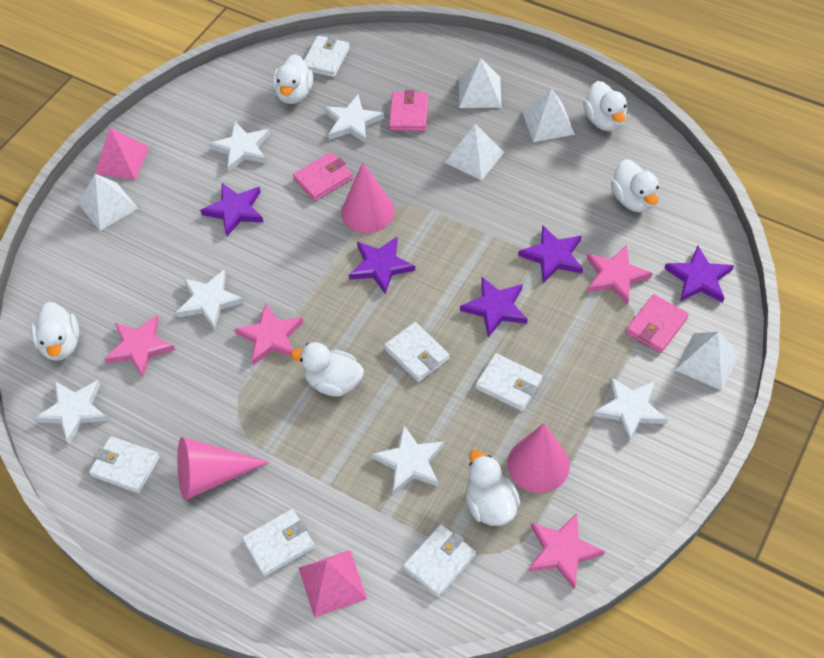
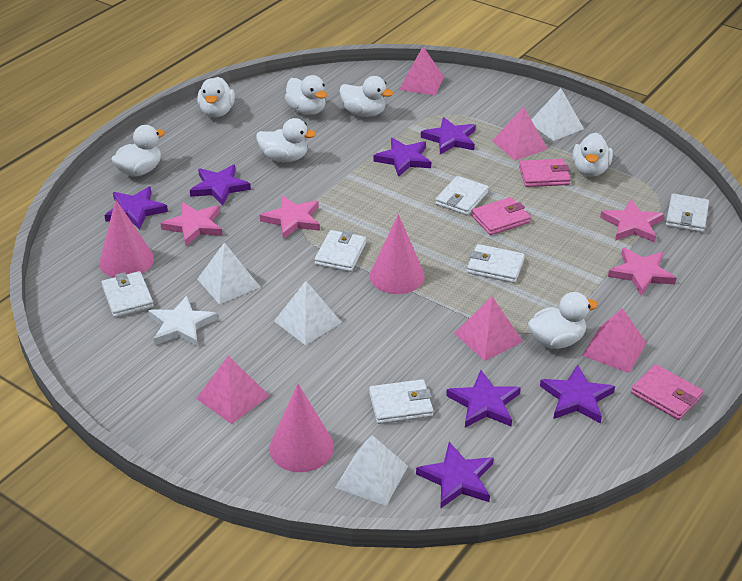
pink pyramid: [94,127,150,180] [299,550,367,618] = 2 -> [196,356,269,424] [399,47,444,95] [454,297,523,361] [492,107,548,161] [582,308,647,373] = 5
purple star: [200,183,264,236] [349,237,415,295] [460,277,528,337] [518,225,583,283] [664,246,734,303] = 5 -> [104,187,168,230] [190,165,251,206] [374,138,431,177] [416,442,494,509] [421,117,476,154] [446,370,521,428] [540,365,615,423] = 7
white duck: [31,302,79,361] [273,54,313,104] [291,342,364,396] [466,450,521,526] [583,81,627,131] [611,159,659,212] = 6 -> [111,125,165,177] [197,77,235,117] [256,118,316,162] [285,75,327,115] [339,76,393,117] [528,292,598,349] [573,133,613,177] = 7
white pyramid: [78,174,139,231] [445,124,504,181] [459,58,501,108] [522,88,575,142] [675,332,740,391] = 5 -> [197,242,260,304] [274,281,342,345] [335,435,408,506] [531,88,584,141] = 4
white star: [35,380,108,444] [176,270,244,330] [209,121,270,172] [324,95,384,143] [372,424,444,495] [593,376,668,443] = 6 -> [148,296,218,347] = 1

